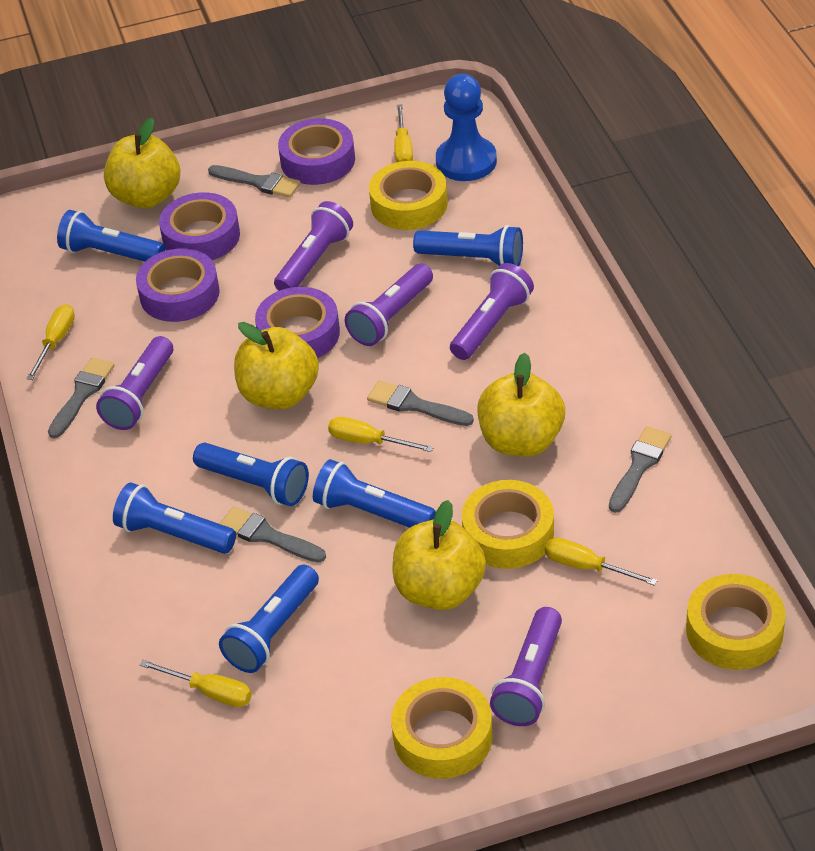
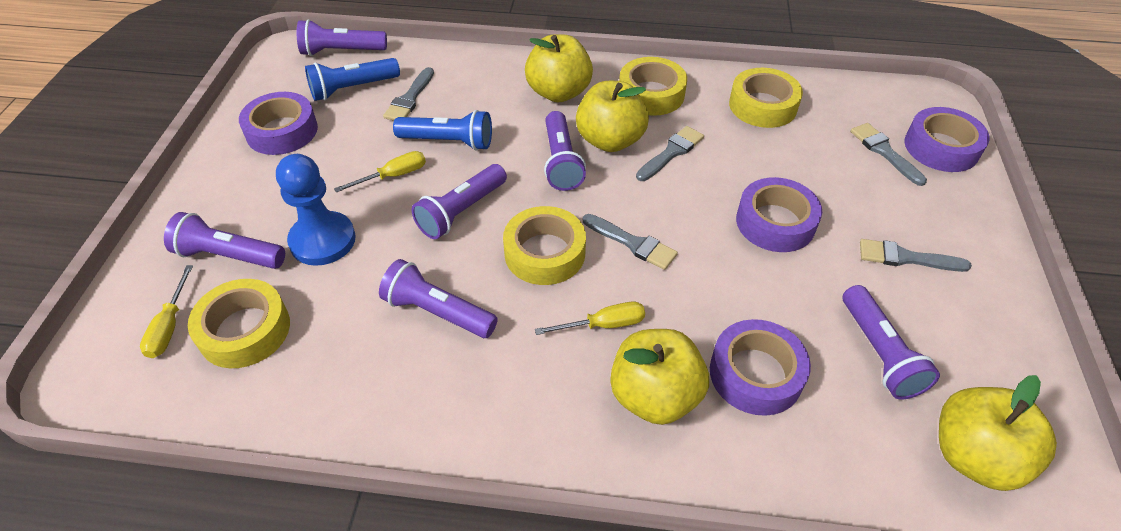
blue flashlight: [57,210,165,262] [113,482,236,554] [193,443,309,506] [219,565,319,673] [313,459,436,528] [413,225,523,266] = 6 -> [305,58,400,101] [393,110,492,151] = 2
purple flashlight: [96,336,173,430] [274,201,353,291] [345,264,433,346] [450,263,534,360] [490,607,562,726] = 5 -> [164,212,285,269] [297,19,387,56] [379,259,498,338] [412,164,507,239] [544,111,586,191] [843,285,940,400] = 6
yellow screwdriver: [27,304,75,380] [140,660,252,707] [328,417,434,452] [394,104,413,162] [545,538,658,586] = 5 -> [140,265,193,358] [334,151,426,192] [535,301,645,335] = 3

